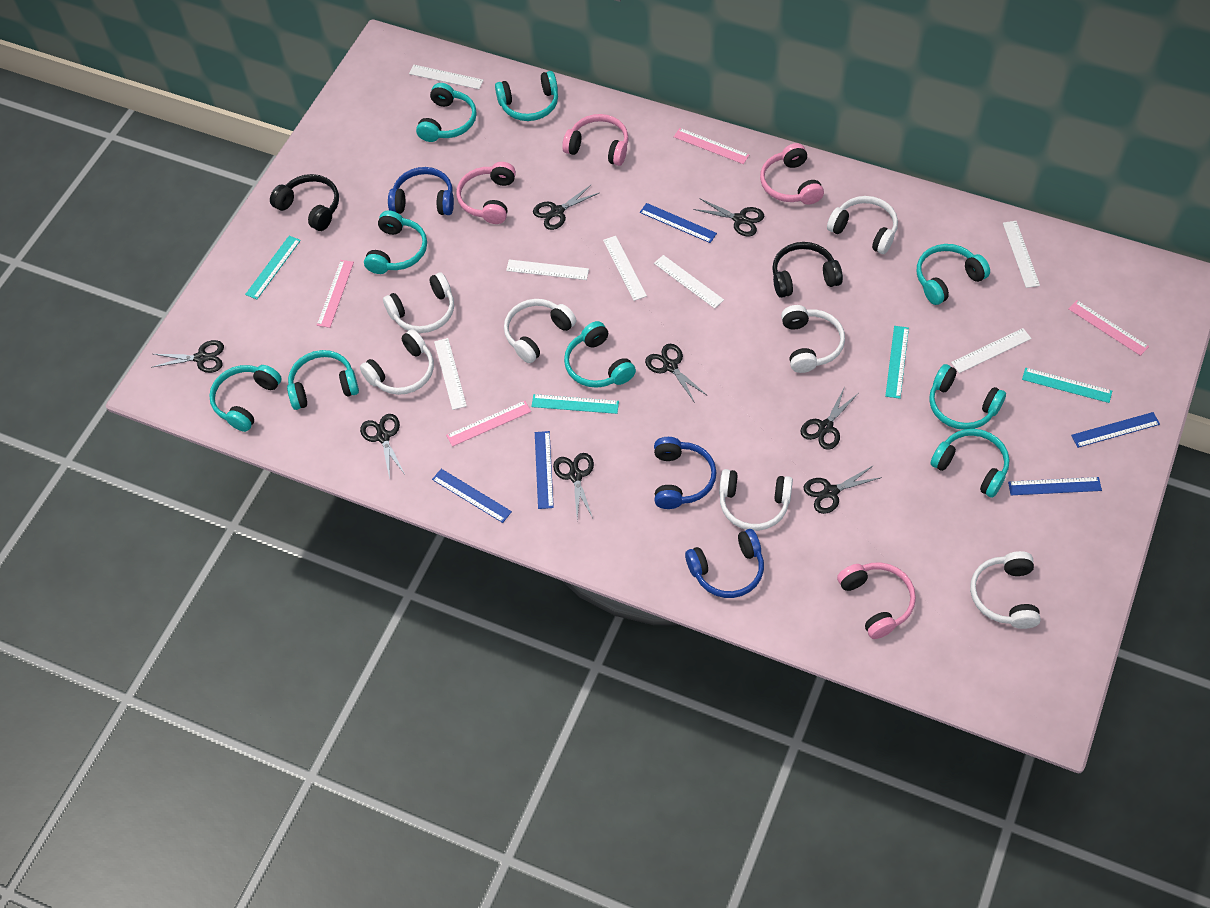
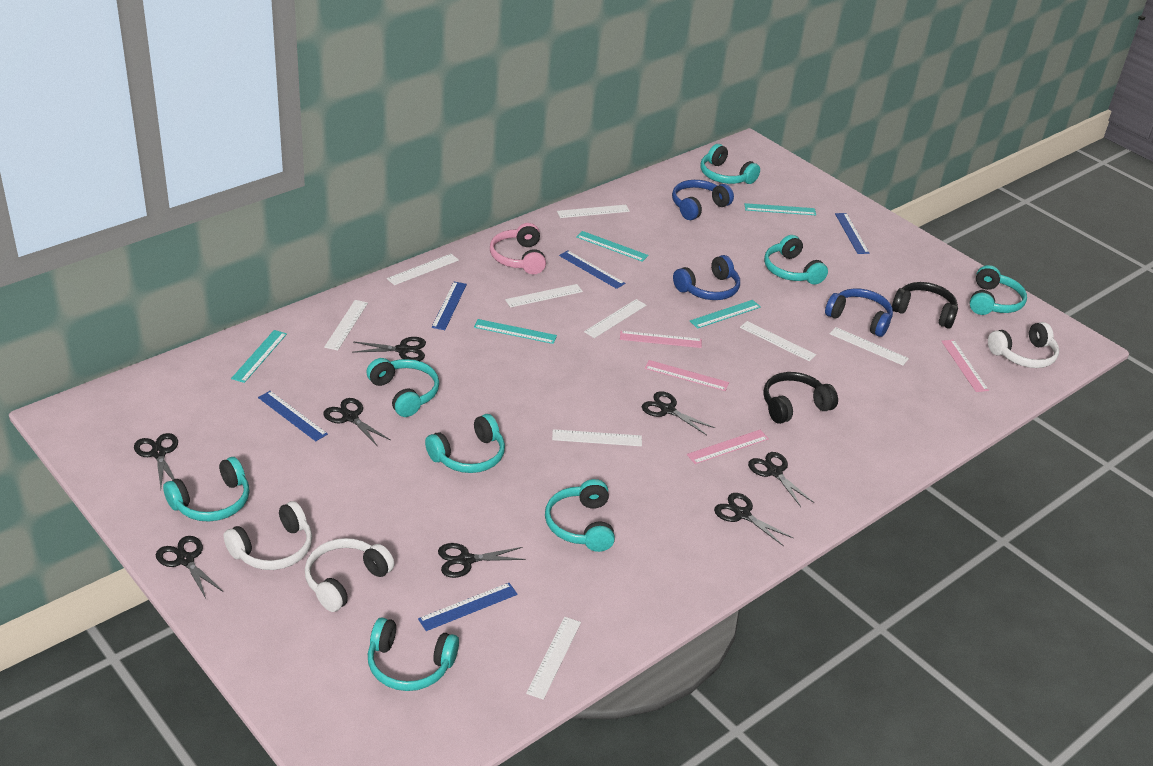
pink headphones: [456,162,516,224] [562,114,628,166] [760,143,824,205] [837,562,916,639] = 4 -> [490,223,546,274] = 1
turquoise headphones: [209,365,282,432] [287,350,359,410] [364,210,427,274] [416,83,477,142] [495,71,558,121] [564,321,636,388] [917,244,990,305] [929,364,1006,430] [931,429,1010,498] = 9 -> [163,457,249,522] [366,358,439,417] [368,617,459,691] [425,414,505,473] [545,479,615,552] [700,144,760,184] [764,235,828,285] [970,265,1027,315] = 8
turquoise ruler: [245,236,301,299] [531,394,619,414] [885,326,909,399] [1022,368,1112,403] = 4 -> [231,330,287,383] [474,319,557,344] [576,231,648,262] [690,300,761,329] [744,203,816,215] = 5
white headphones: [360,329,434,395] [383,273,454,333] [504,299,576,363] [719,469,793,531] [781,305,845,373] [827,196,898,254] [970,551,1041,629] = 7 -> [224,501,312,570] [305,538,394,612] [988,322,1059,368] = 3
white ruler: [409,65,484,89] [434,338,467,410] [506,259,589,280] [603,236,647,301] [654,255,724,309] [951,328,1032,373] [1003,221,1040,288] = 7 -> [324,300,368,351] [387,254,459,285] [505,284,583,308] [526,617,581,700] [552,429,642,446] [557,205,630,218] [584,299,646,338] [740,321,816,361] [830,327,909,365] = 9

